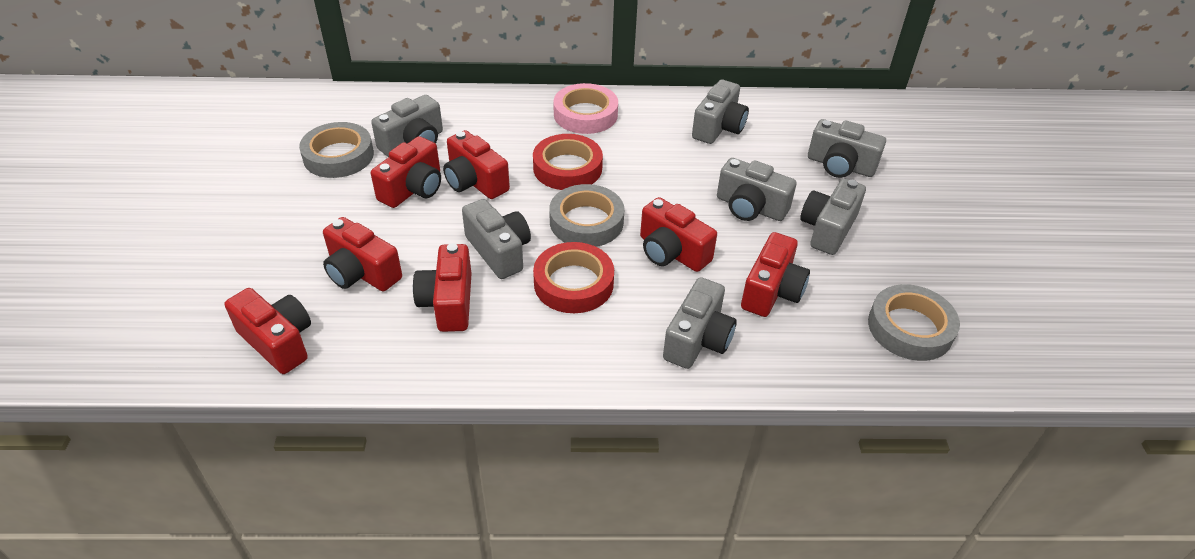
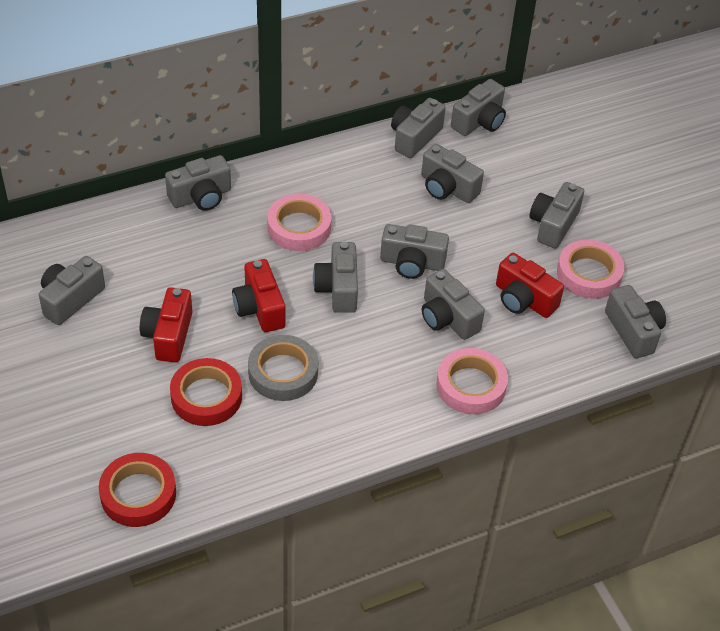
grey camera: [371,95,443,157] [462,199,531,279] [663,277,737,369] [692,80,749,144] [717,158,797,221] [800,179,866,255] [808,119,886,178] = 7 -> [39,256,105,325] [165,155,231,210] [313,242,358,313] [380,224,449,279] [391,98,446,158] [421,144,484,203] [422,269,485,340] [451,79,506,136] [530,182,584,249] [605,285,666,358] = 10
grey tape: [299,122,374,178] [549,184,624,247] [868,284,960,361] = 3 -> [248,335,318,401] = 1
pink tape: [553,83,618,134] = 1 -> [267,194,332,251] [436,348,508,415] [557,239,625,299] = 3
red camera: [224,288,311,374] [323,217,402,291] [371,136,441,208] [413,243,472,332] [443,130,510,199] [640,197,717,272] [741,232,810,317] = 7 -> [140,287,193,363] [232,259,286,332] [496,253,564,318] = 3

